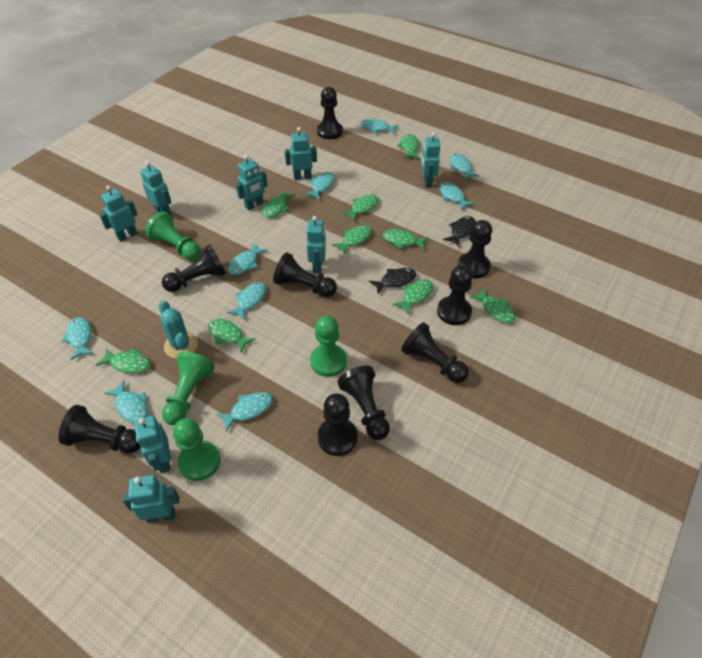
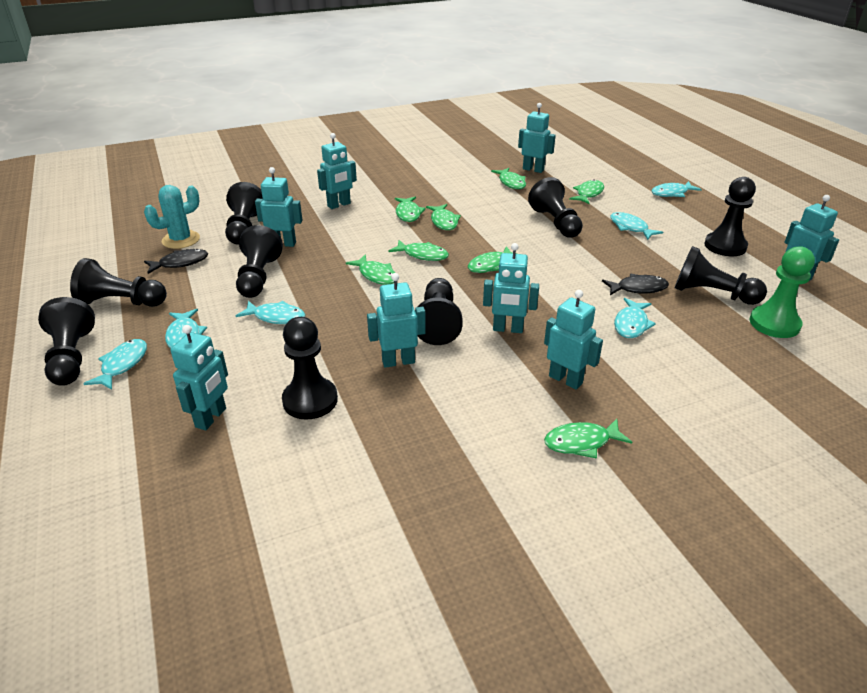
green fish: [96,348,151,374] [208,319,255,352] [262,190,295,218] [332,225,372,254] [341,194,379,220] [383,229,428,250] [393,279,433,314] [397,134,420,158] [470,288,515,323] = 9 -> [346,254,395,285] [388,240,449,261] [395,197,426,222] [426,204,461,230] [468,246,517,273] [491,168,526,189] [544,419,632,459] [569,179,604,204] = 8
green pawn: [145,211,201,260] [162,351,215,425] [173,418,220,481] [310,316,347,377] = 4 -> [749,246,815,338] = 1
turquoise fish: [62,317,93,360] [104,380,148,423] [216,392,273,431] [227,282,266,320] [228,243,268,275] [304,172,335,200] [361,119,399,134] [439,182,475,210] [450,153,479,180] = 9 -> [83,339,147,390] [165,309,207,348] [236,301,306,324] [610,212,663,240] [614,298,656,338] [651,181,702,197] = 6

